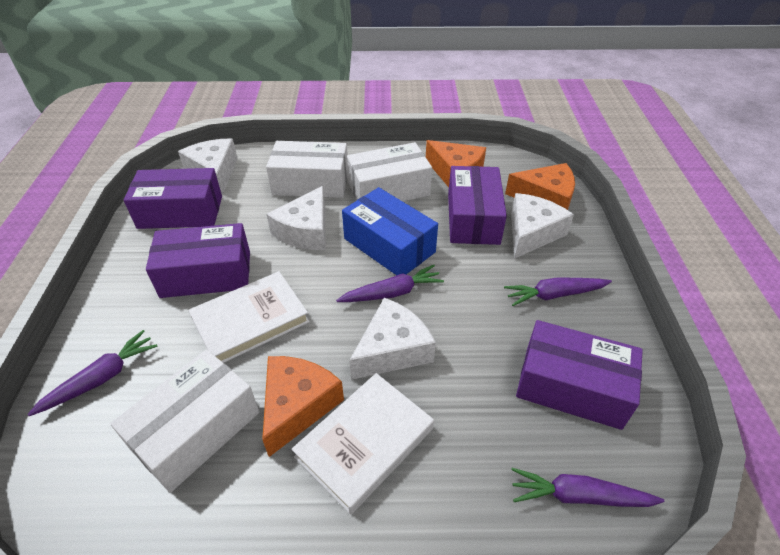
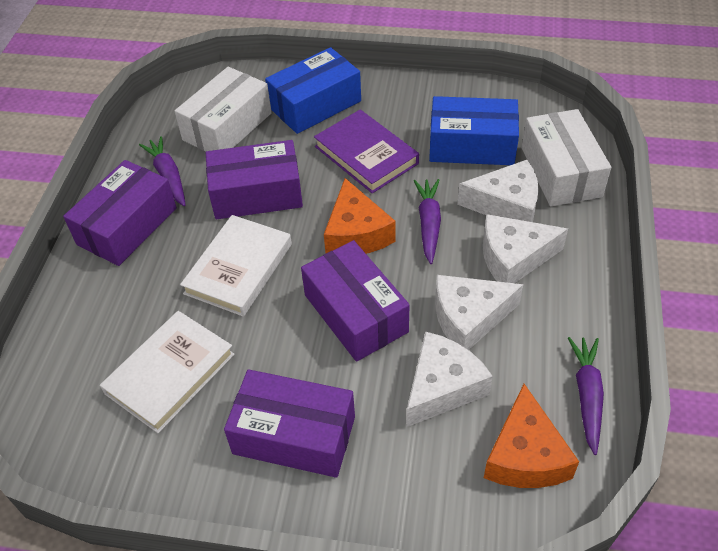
blue box: [342,187,438,275] = 1 -> [265,47,361,134] [429,96,519,165] = 2
orange cheese: [262,356,344,457] [426,140,486,187] [505,163,575,210] = 3 -> [324,178,396,254] [484,384,579,488] = 2
purple book: none = 0 -> [314,110,419,193] = 1
purple carrot: [27,330,158,416] [336,265,444,302] [504,277,612,306] [511,468,665,507] = 4 -> [139,136,186,206] [414,179,441,264] [568,337,604,455] = 3
white box: [110,350,259,493] [266,141,348,198] [347,142,432,201] = 3 -> [175,67,272,152] [521,109,611,206] = 2

